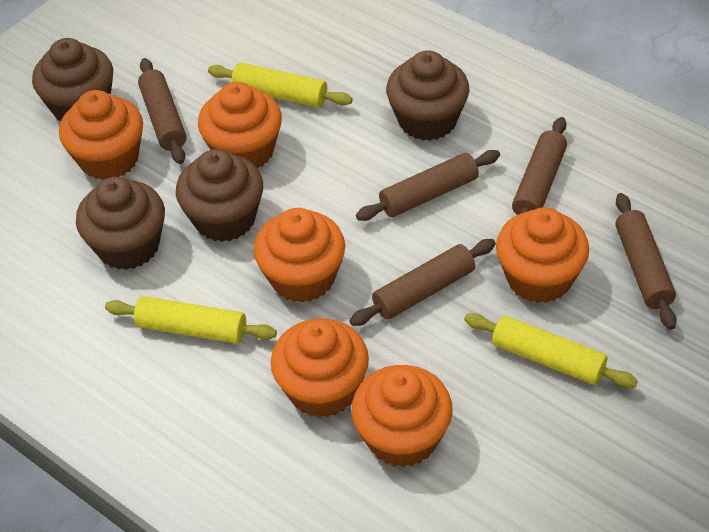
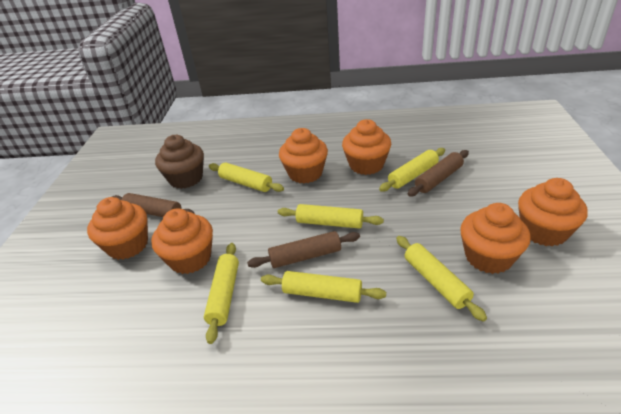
brown cupcake: [32,38,113,121] [76,177,165,270] [176,149,263,242] [386,50,470,141] = 4 -> [155,135,204,189] = 1
brown rolling pin: [138,58,186,164] [349,239,496,326] [356,150,500,221] [512,117,567,215] [615,193,677,330] = 5 -> [112,193,195,217] [247,231,360,268] [408,150,469,197] = 3
yellow rolling pin: [105,296,277,344] [208,62,353,108] [464,313,638,388] = 3 -> [204,243,239,344] [209,162,284,192] [261,271,386,303] [278,204,384,229] [379,148,445,192] [396,236,487,322] = 6

